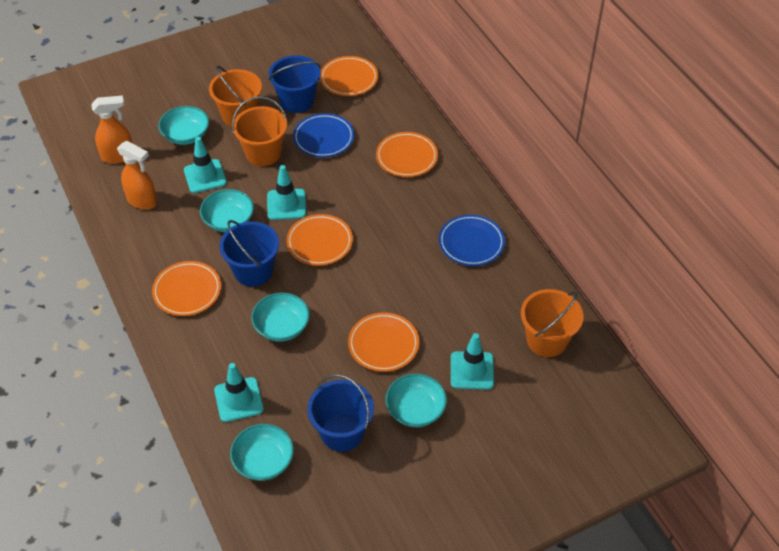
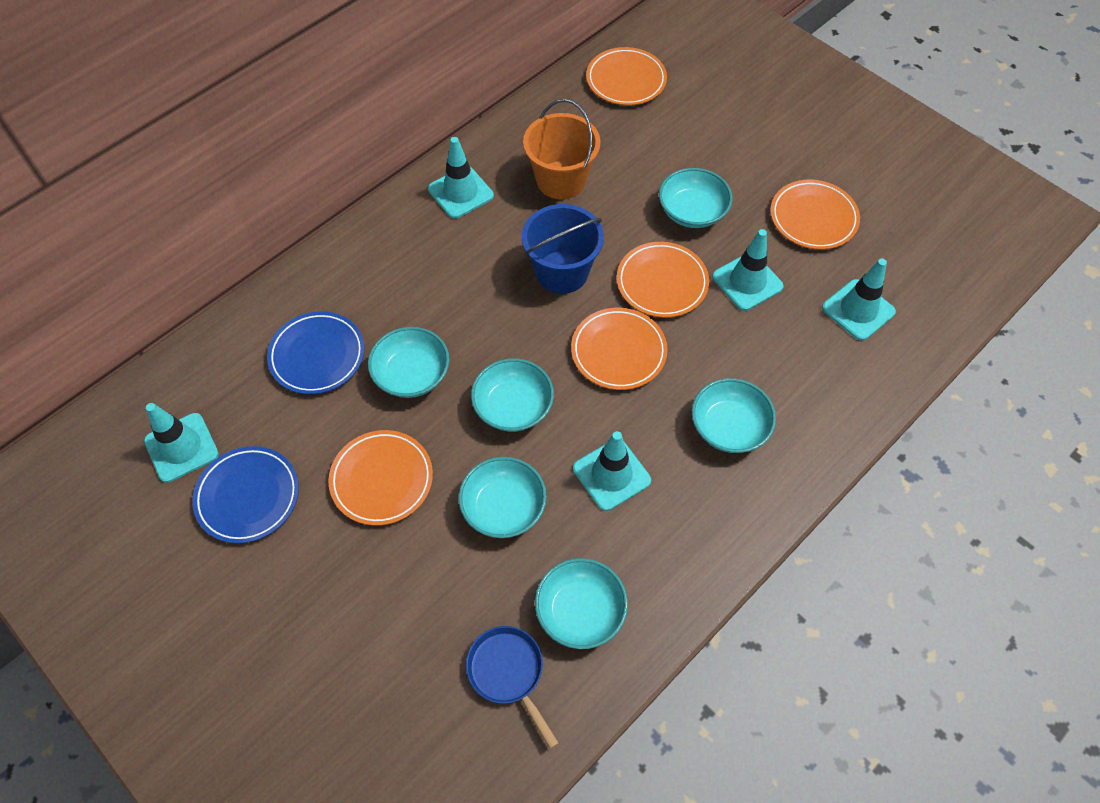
blue bucket: [219,220,279,287] [269,55,321,113] [307,374,374,452] = 3 -> [522,204,604,294] = 1
blue pan: none = 0 -> [466,626,559,749] = 1
orange bucket: [209,66,262,127] [232,96,287,166] [521,289,584,357] = 3 -> [523,99,601,199] = 1
orange spray bottle: [91,95,133,164] [117,140,157,210] = 2 -> none = 0
turquoise bowl: [159,106,209,145] [200,189,254,232] [230,424,294,481] [251,293,310,342] [385,373,447,427] = 5 -> [368,327,450,398] [458,457,547,538] [471,358,554,432] [535,558,628,649] [659,168,733,228] [692,378,776,453] = 6
turquoise traffic cone: [184,137,227,193] [214,363,264,422] [267,165,306,220] [451,333,494,390] = 4 -> [144,403,219,483] [428,137,494,219] [573,431,651,511] [712,229,784,311] [822,259,896,341] = 5

